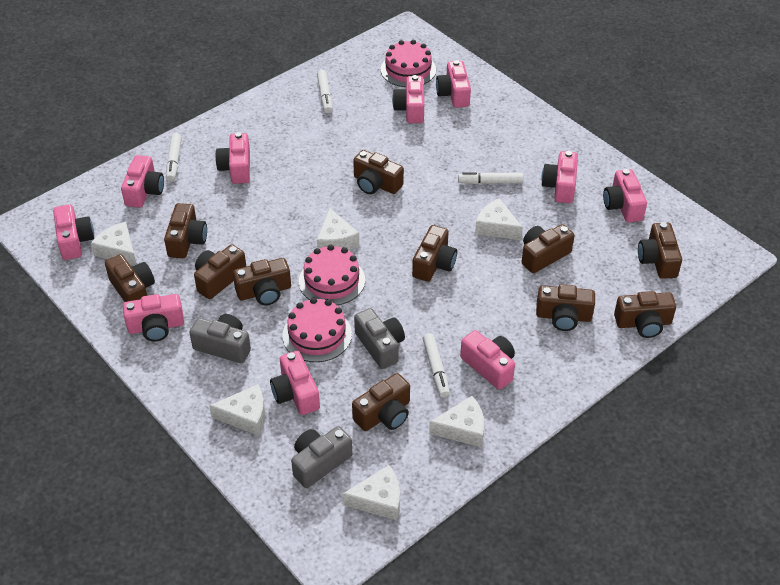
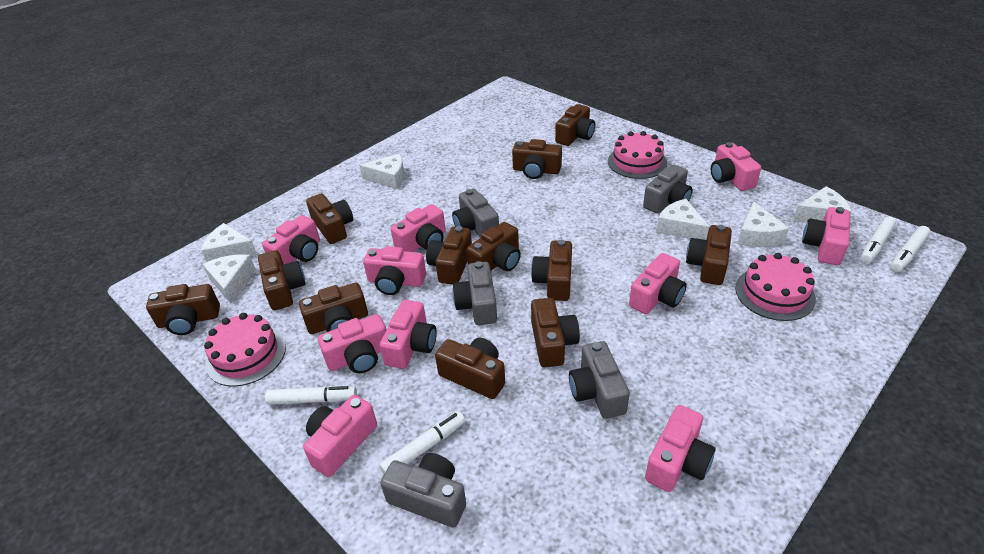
brown camera: [105,254,155,302] [164,203,207,258] [194,244,246,299] [233,258,291,305] [352,373,410,431] [353,150,404,194] [412,225,457,282] [522,224,575,273] [536,284,595,331] [614,291,676,338] [638,222,682,279] = 11 -> [146,284,220,335] [258,250,305,310] [299,283,368,334] [306,193,353,244] [426,226,472,285] [435,338,505,399] [466,222,521,271] [512,139,562,179] [531,240,572,301] [531,298,580,367] [555,104,595,146] [686,225,732,285] = 12
grey camera: [189,314,251,363] [291,426,352,488] [354,308,405,369] = 3 -> [380,453,466,528] [452,189,499,238] [452,261,497,325] [569,341,630,419] [643,164,692,213] = 5

